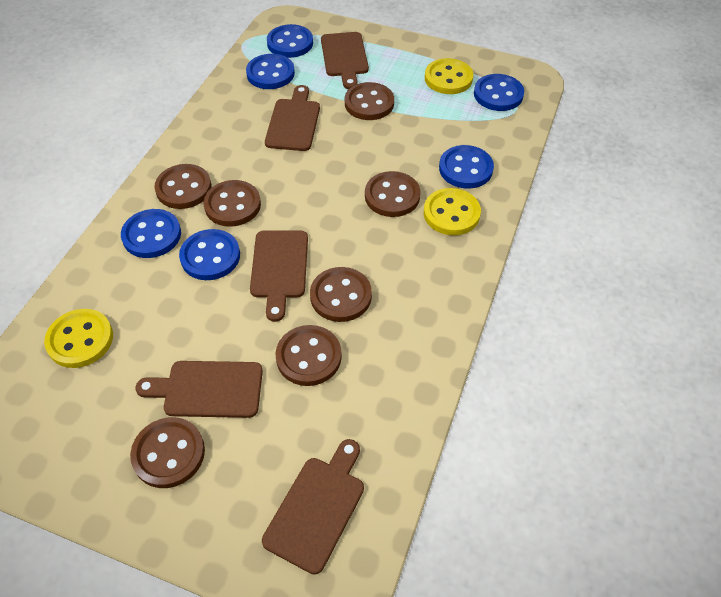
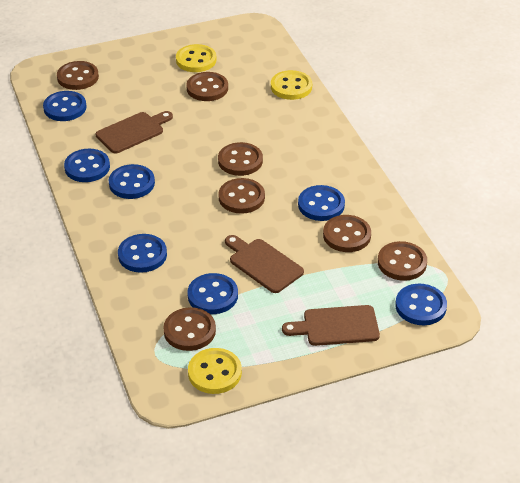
blue button: [121,209,181,258] [179,229,240,280] [246,54,295,89] [267,24,313,58] [439,145,494,189] [474,74,524,111] = 6 -> [43,91,87,121] [64,149,110,182] [109,164,155,199] [118,234,167,273] [187,273,238,314] [298,185,345,221] [395,284,447,325] = 7
brown cutting board: [136,361,263,418] [250,230,308,322] [262,439,364,574] [265,85,320,151] [321,32,369,89] = 5 -> [96,111,173,153] [225,235,304,293] [282,305,380,346] = 3

